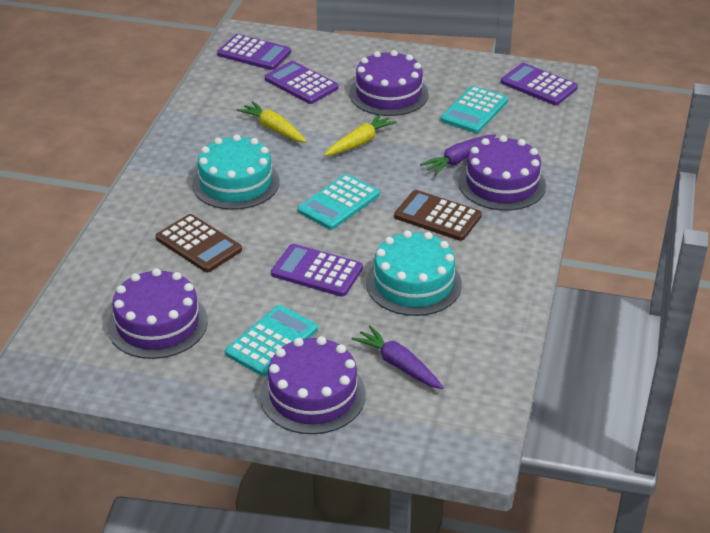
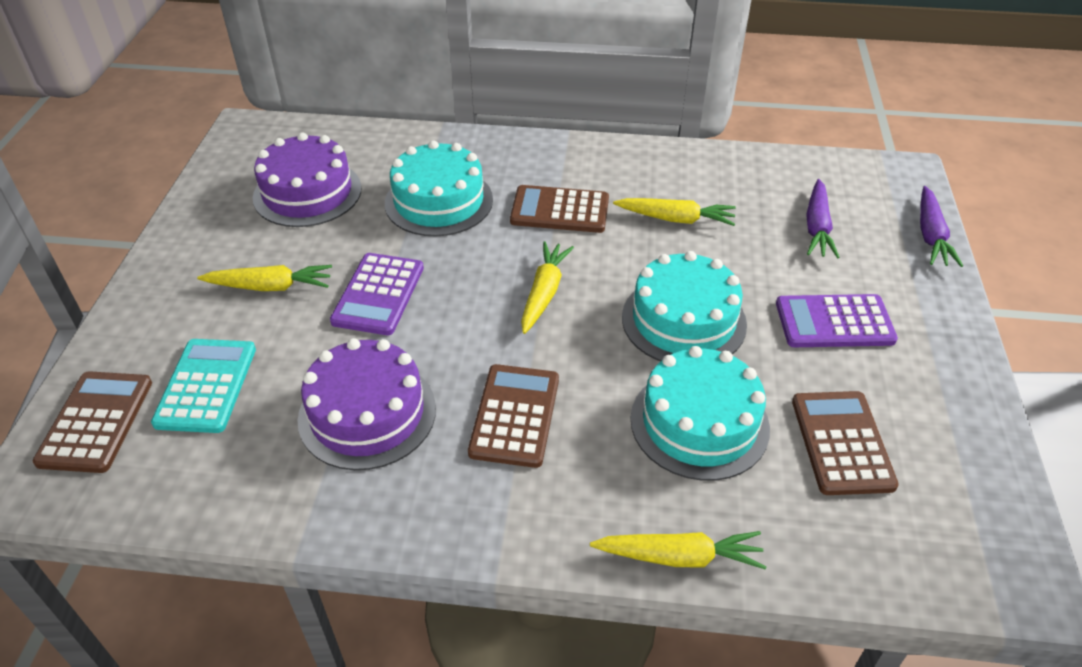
brown calculator: [156,214,242,272] [394,190,482,241] = 2 -> [33,371,152,473] [468,364,559,468] [510,185,609,233] [792,391,899,495] = 4
purple cake: [108,268,208,359] [260,336,366,434] [349,50,429,116] [459,135,546,211] = 4 -> [253,132,362,227] [297,338,436,470] = 2
purple calculator: [217,34,291,70] [265,61,339,104] [271,244,363,297] [501,63,578,105] = 4 -> [330,253,424,335] [776,294,898,347] = 2
turquoise cake: [192,134,279,210] [366,230,462,316] = 2 -> [385,140,493,237] [622,251,747,361] [631,346,770,481] = 3
turquoise calculator: [225,305,318,376] [298,174,380,230] [441,86,508,133] = 3 -> [151,339,256,433] = 1
yellow carrot: [237,101,307,143] [324,113,397,156] = 2 -> [197,265,332,291] [521,241,574,334] [590,531,766,570] [613,198,736,226] = 4

